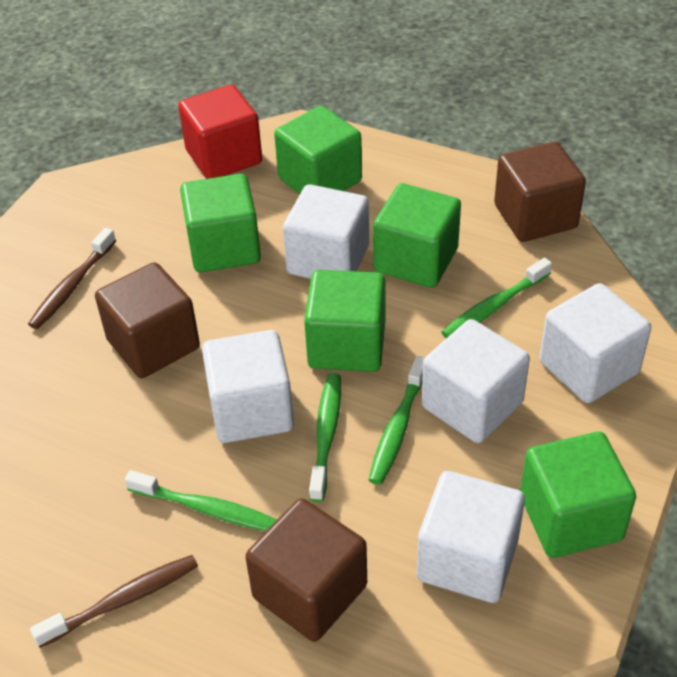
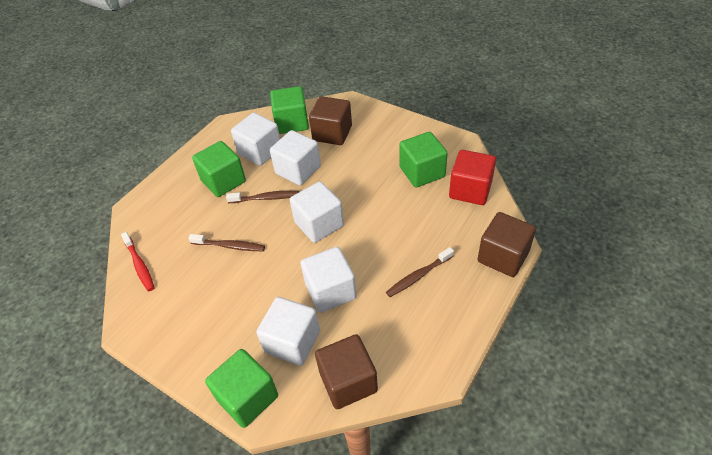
brown toothbrush: [28,228,116,329] [30,555,198,648] = 2 -> [188,234,265,251] [226,191,299,203] [386,247,454,297] = 3
green cube: [180,174,261,272] [274,106,362,194] [304,270,385,372] [373,183,461,288] [520,432,636,558] = 5 -> [192,141,246,197] [205,349,278,428] [270,86,309,134] [399,132,448,188] = 4
green toothbrush: [125,470,277,531] [309,373,341,502] [369,356,425,485] [441,258,552,338] = 4 -> none = 0
red toothbrush: none = 0 -> [121,232,155,291] = 1

